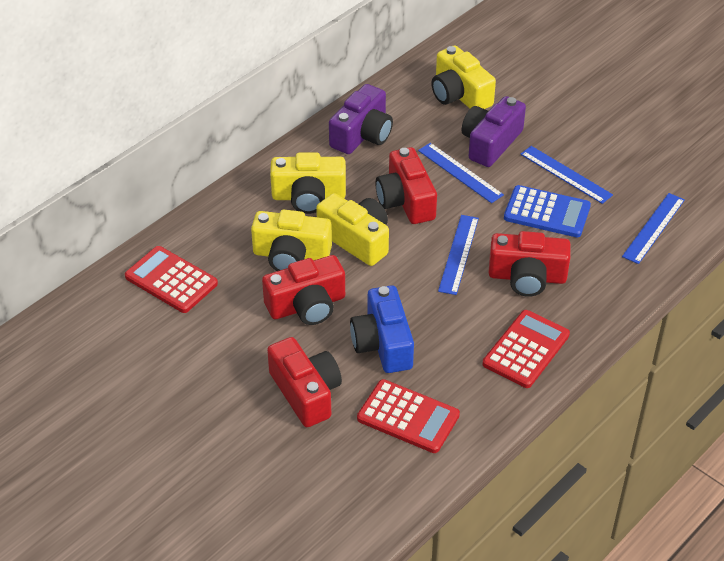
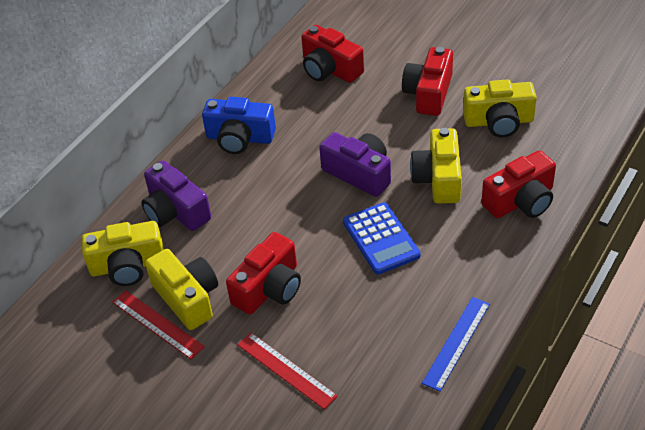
blue ruler: [418,143,504,203] [438,215,479,295] [520,146,613,204] [622,193,685,264] = 4 -> [422,297,490,391] = 1
red calculator: [125,246,218,313] [357,379,460,453] [483,310,570,388] = 3 -> none = 0
red ruler: none = 0 -> [112,290,205,359] [237,333,338,410] = 2

